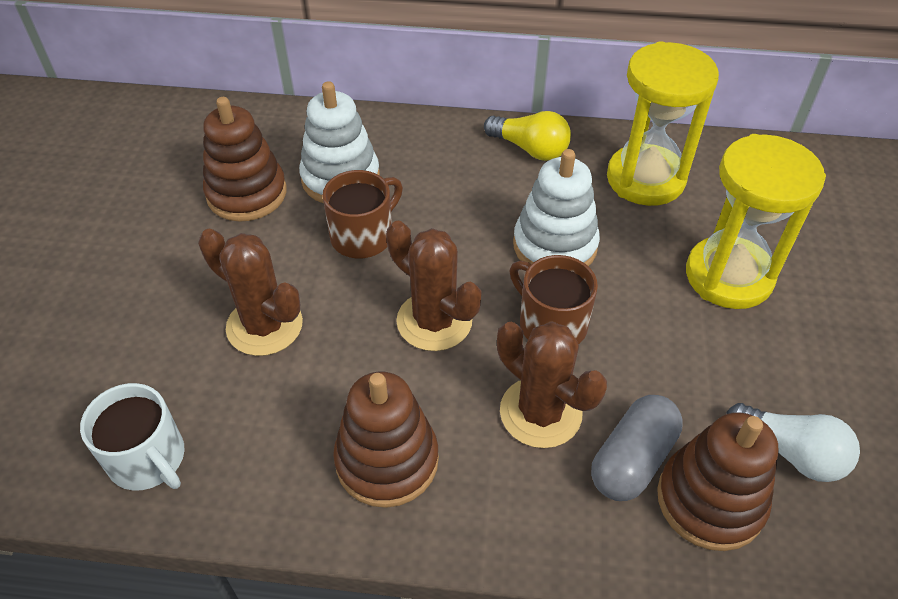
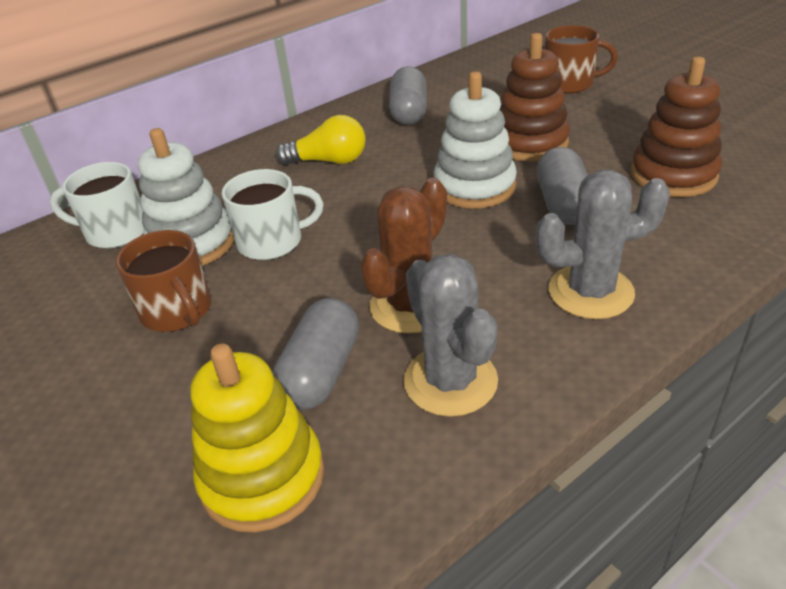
brown cactus: [198,229,303,356] [386,221,482,351] [497,322,607,448] = 3 -> [360,178,447,334] = 1
brown stacking toy: [203,97,287,222] [333,372,439,508] [657,412,779,551] = 3 -> [500,33,570,161] [631,57,722,197] = 2
grey cactus: none = 0 -> [403,254,498,417] [536,170,670,319] = 2
grey capsule: [591,395,683,501] = 1 -> [273,298,359,410] [389,66,427,125] [537,147,588,225] = 3
white light bulb: [727,403,860,482] = 1 -> none = 0
white mug: [80,383,185,490] = 1 -> [50,162,144,248] [222,169,324,260] = 2
yellow hourglass: [607,41,719,206] [686,134,826,309] = 2 -> none = 0
yellow stacking toy: none = 0 -> [191,343,324,532] = 1

